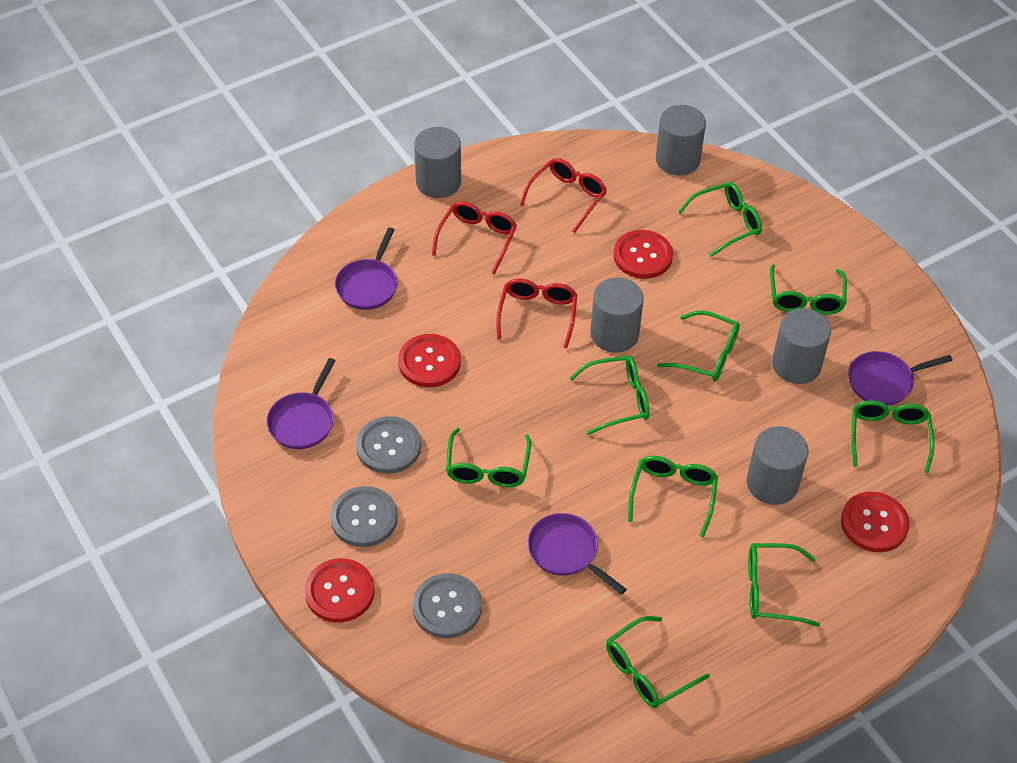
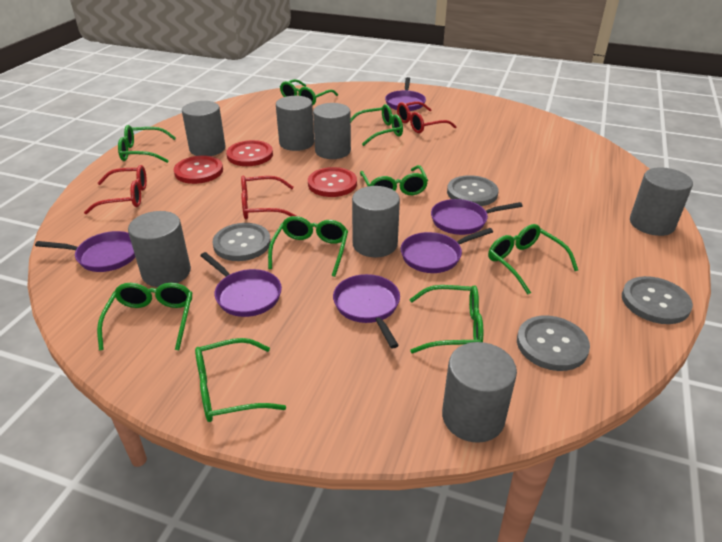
grey button: [330,486,398,547] [356,416,421,474] [412,573,482,638] = 3 -> [213,223,271,261] [447,175,499,206] [517,316,590,371] [622,276,693,324] = 4
grey cylinder: [414,127,461,198] [590,277,644,353] [656,105,706,175] [747,426,808,505] [772,308,831,384] = 5 -> [128,211,191,287] [182,101,226,156] [276,96,314,151] [313,103,351,159] [352,186,400,257] [442,342,517,443] [630,167,693,236] = 7
purple pan: [266,358,335,449] [335,227,398,310] [528,513,627,595] [848,351,953,406] = 4 -> [35,231,135,272] [200,252,282,317] [333,274,400,348] [385,77,426,111] [401,228,493,273] [431,199,523,235] = 6
red button: [305,558,375,623] [398,334,461,387] [613,230,673,279] [841,492,910,552] = 4 -> [174,155,223,184] [226,140,273,166] [308,167,357,197] = 3

